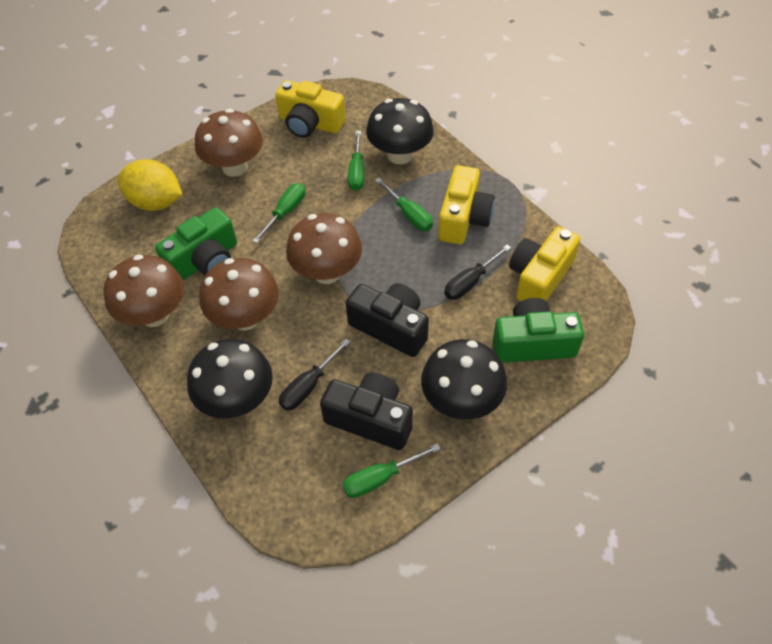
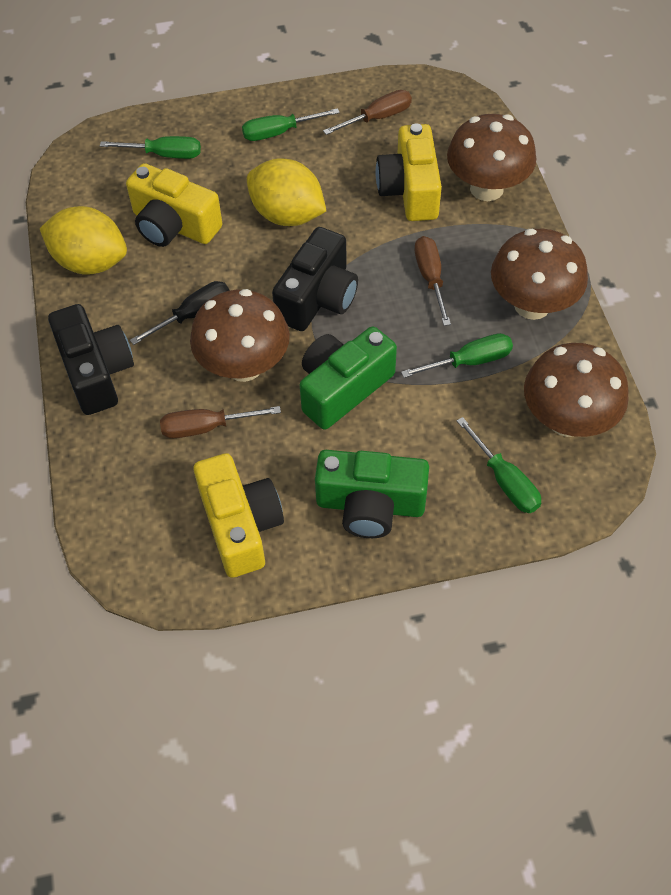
black mushroom: [187,339,273,418] [366,98,434,164] [421,339,507,420] = 3 -> none = 0
black screwdriver: [279,339,350,411] [444,245,511,300] = 2 -> [130,281,230,345] = 1
brown screwdriver: none = 0 -> [160,406,281,438] [323,90,412,135] [415,236,451,326] = 3
yellow lemon: [117,159,182,211] = 1 -> [40,206,127,275] [247,158,326,226] = 2

